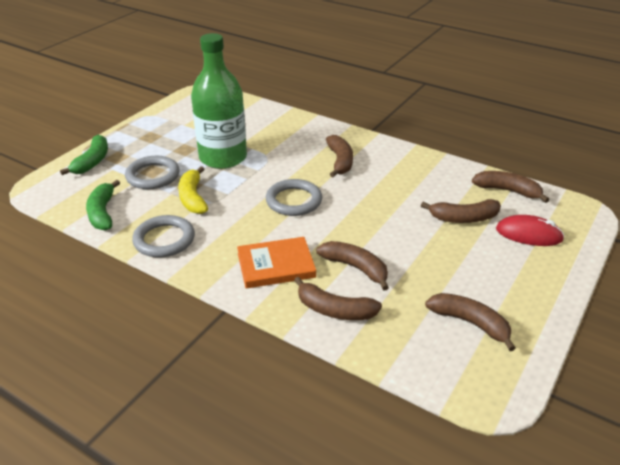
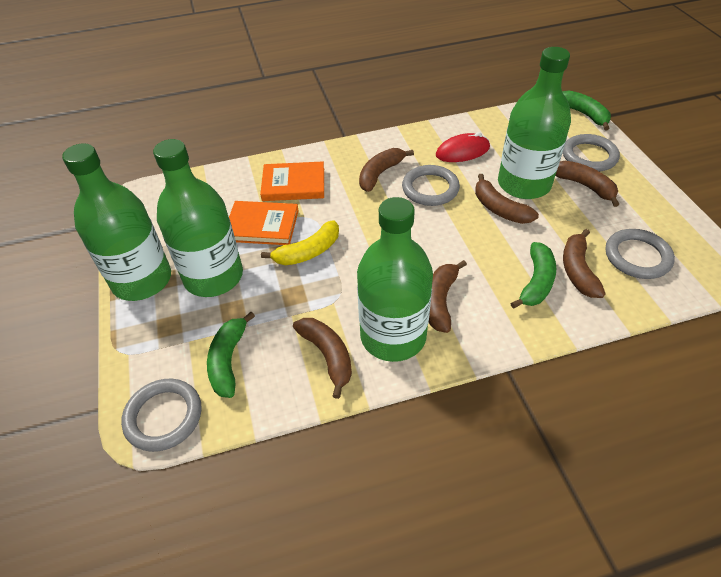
green banana: [60,134,108,175] [86,180,120,230] = 2 -> [207,312,255,398] [511,242,556,309] [562,90,611,130] = 3
green bottle: [191,33,247,169] = 1 -> [62,143,171,301] [153,139,243,297] [357,197,433,362] [498,47,571,199] = 4
grey ring: [125,156,180,189] [132,215,195,258] [266,179,322,216] = 3 -> [121,379,202,452] [402,165,460,206] [563,134,620,172] [606,229,675,279] = 4
orange book: [237,237,316,289] = 1 -> [229,201,299,245] [260,161,324,201] = 2

